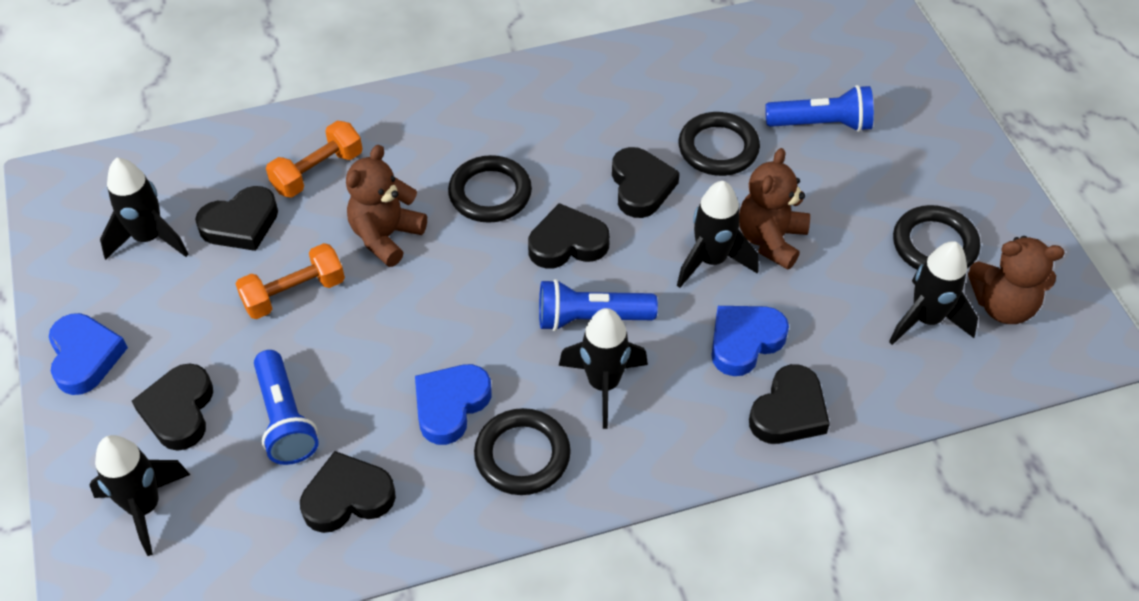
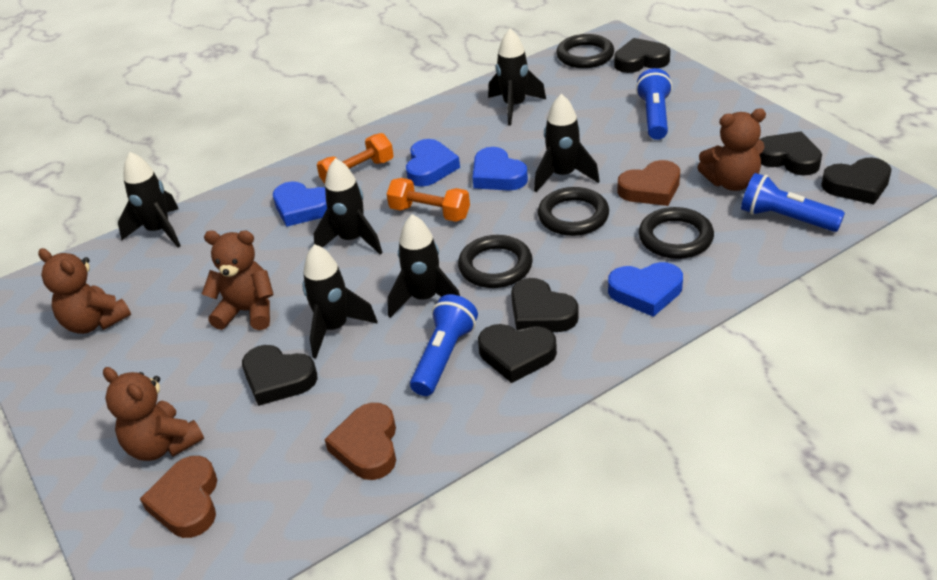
black rocket: [89,435,190,556] [100,158,189,260] [559,308,648,429] [677,181,759,288] [889,241,978,345] = 5 -> [118,152,180,247] [302,244,378,359] [314,158,383,255] [388,214,460,318] [488,29,546,125] [534,94,600,192] = 6
blue heart: [49,313,128,395] [415,364,492,445] [711,306,789,376] = 3 -> [273,181,327,227] [406,139,460,187] [473,147,528,190] [608,262,683,317] = 4
brown heart: none = 0 -> [140,456,217,538] [324,403,396,480] [617,160,680,206] = 3
brown teddy bear: [346,145,427,267] [739,148,810,270] [968,236,1065,324] = 3 -> [38,248,131,334] [103,367,204,461] [202,231,274,330] [697,109,766,191] = 4

